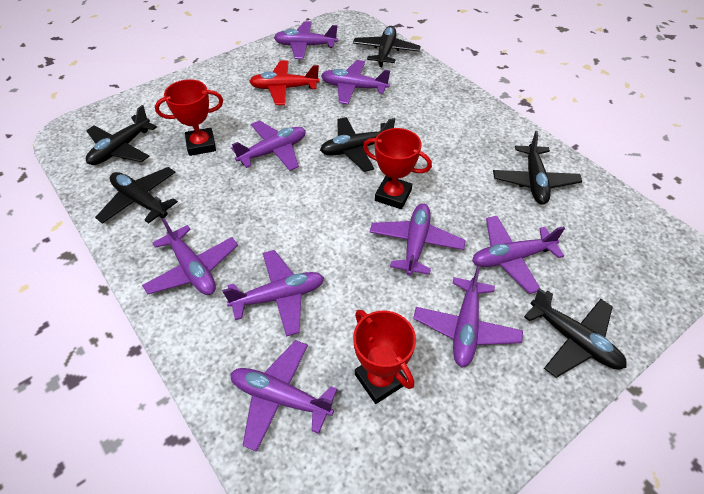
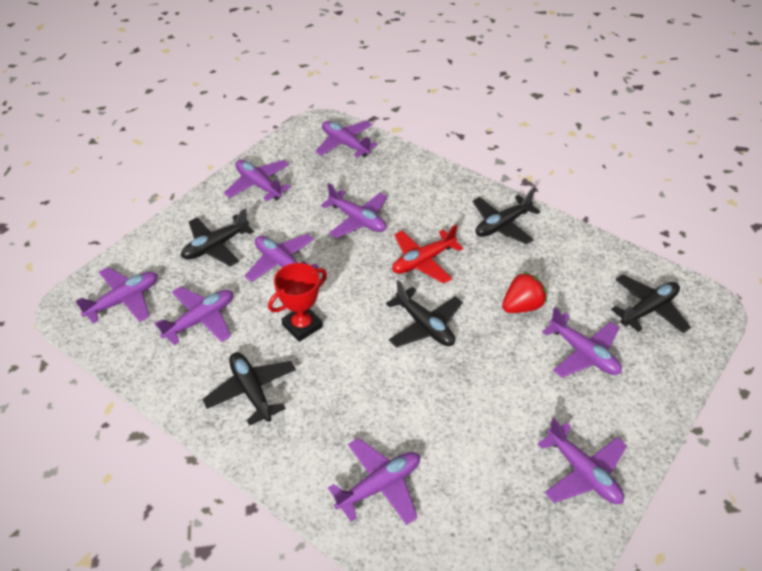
black plane: [86,105,157,165] [95,167,178,224] [320,117,395,172] [353,26,421,67] [493,131,582,205] [524,288,627,378] = 6 -> [181,208,254,266] [202,352,296,425] [386,280,463,347] [472,189,540,245] [611,275,691,333] = 5
red strawberry: none = 0 -> [502,271,547,313] = 1
red trophy: [155,79,223,156] [353,310,416,404] [363,128,432,209] = 3 -> [268,263,327,342] = 1

